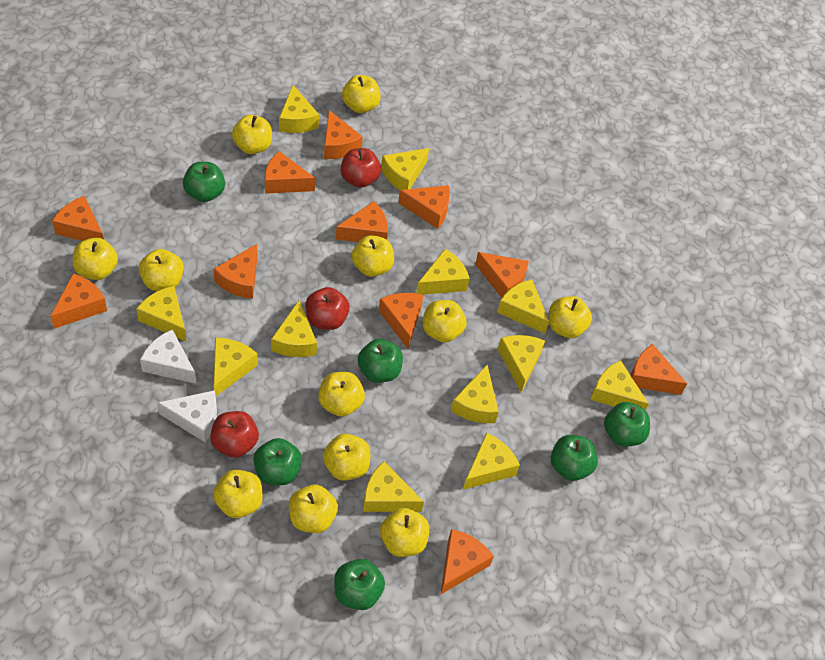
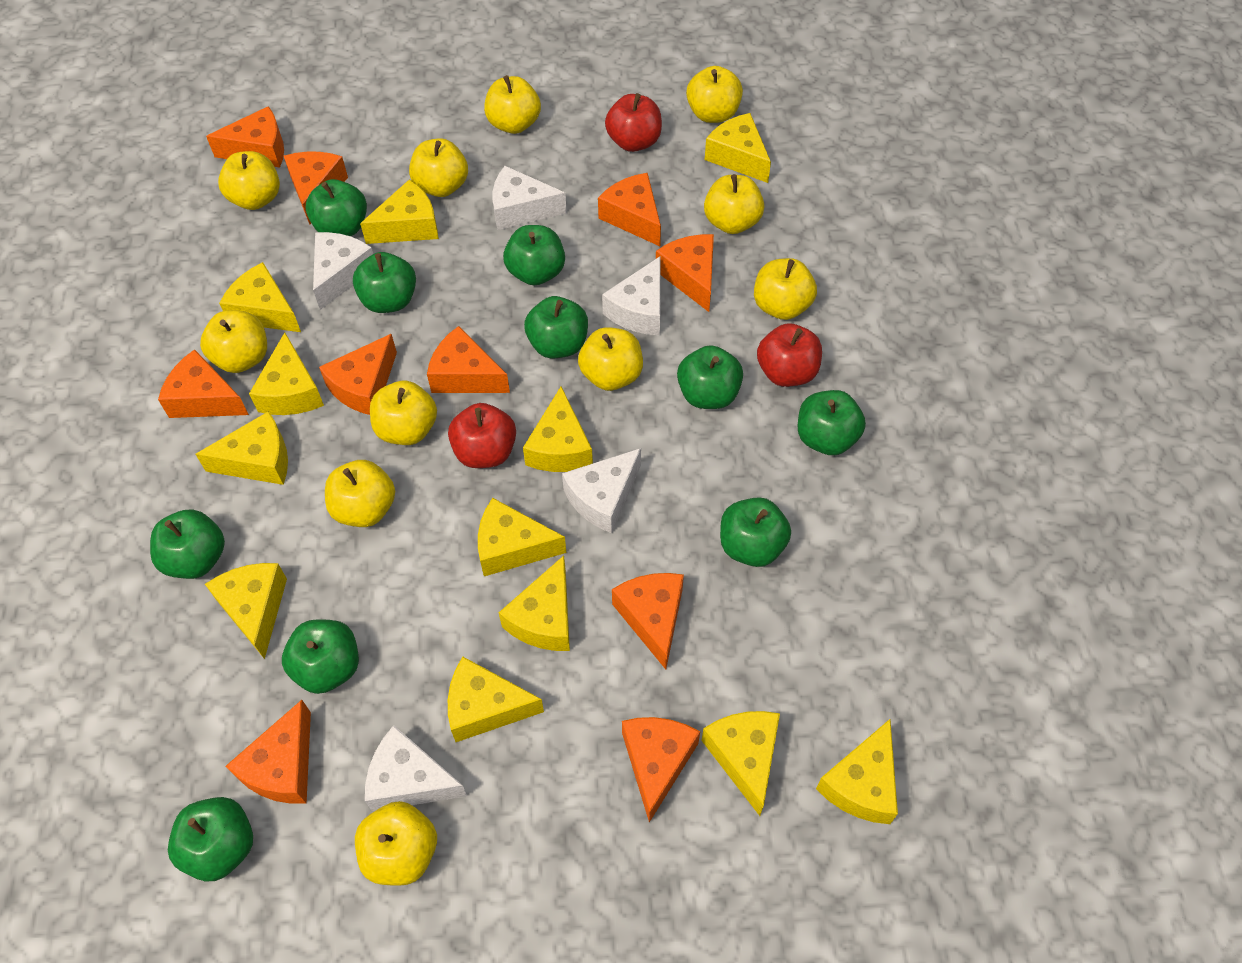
green apple: [183,162,225,202] [253,438,302,485] [334,559,385,610] [358,339,403,383] [551,435,598,481] [604,402,650,447] = 6 -> [150,509,225,579] [168,797,253,882] [282,620,359,694] [306,179,367,236] [353,252,416,313] [503,225,565,285] [524,296,588,359] [677,345,743,409] [720,497,791,567] [798,390,866,455] = 10
orange cheese: [50,273,107,329] [52,196,104,241] [214,244,257,299] [265,151,315,194] [324,110,363,159] [336,201,388,242] [379,293,423,348] [398,185,450,229] [440,529,494,595] [475,252,529,298] [631,344,687,395] = 11 -> [158,349,249,418] [206,106,284,168] [226,700,311,804] [284,152,348,225] [319,334,397,415] [427,326,510,393] [598,173,661,246] [612,573,684,669] [622,717,700,822] [656,234,714,312] = 10
white cheese: [140,330,196,384] [157,390,217,443] = 2 -> [313,232,373,310] [365,725,467,812] [493,166,567,230] [562,448,641,533] [602,257,660,335] = 5
yellow apple: [73,238,118,280] [139,249,184,291] [213,470,263,518] [232,115,272,154] [289,485,338,533] [318,372,365,417] [323,434,370,481] [342,75,381,113] [352,235,394,277] [380,508,429,557] [422,300,466,343] [549,296,592,338] = 12 -> [200,310,267,373] [218,151,280,210] [325,460,395,527] [355,801,437,886] [370,380,437,445] [409,138,468,197] [484,75,541,134] [578,327,643,391] [686,66,743,123] [704,174,764,234] [754,258,817,320] = 11

